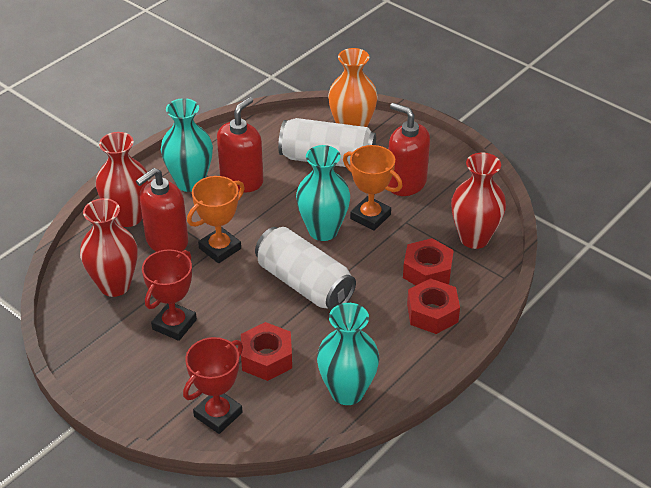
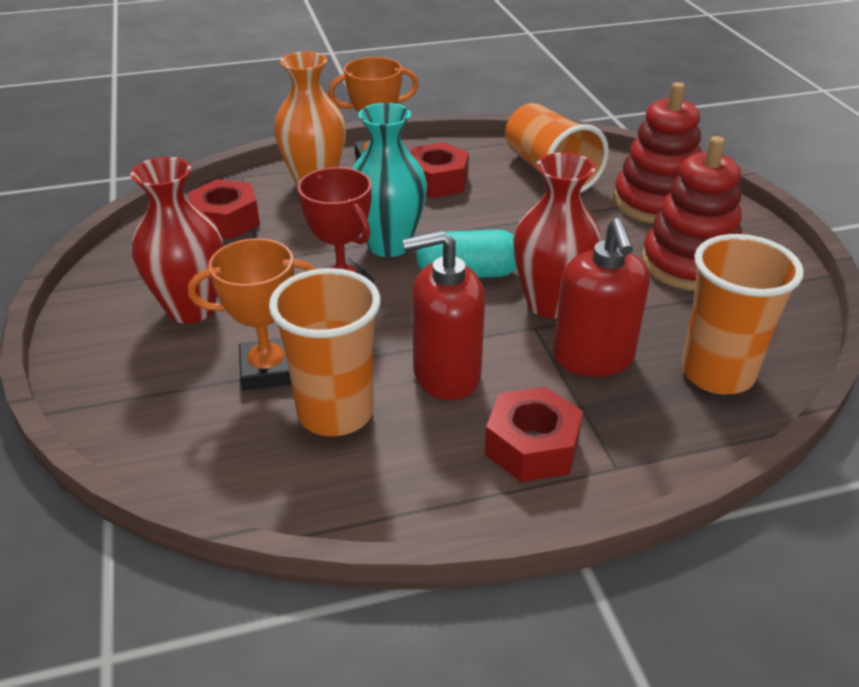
orange cup: none = 0 -> [269,268,381,436] [505,103,609,193] [681,234,804,394] = 3
red soap dispenser: [136,168,188,252] [217,97,263,193] [388,103,430,196] = 3 -> [402,230,485,400] [553,218,650,377] = 2
red stacking toy: none = 0 -> [613,82,702,224] [642,136,742,291] = 2
red trophy: [142,249,197,341] [183,337,243,434] = 2 -> [298,167,374,284] = 1
red vase: [80,198,138,297] [96,132,150,227] [451,153,506,249] = 3 -> [131,157,223,324] [513,152,601,318] = 2
turquoise capsule: none = 0 -> [416,230,517,278] = 1
turquoise vase: [161,98,213,192] [296,145,350,241] [317,303,379,405] = 3 -> [352,103,427,257] = 1
white can: [255,227,356,310] [278,118,376,167] = 2 -> none = 0

